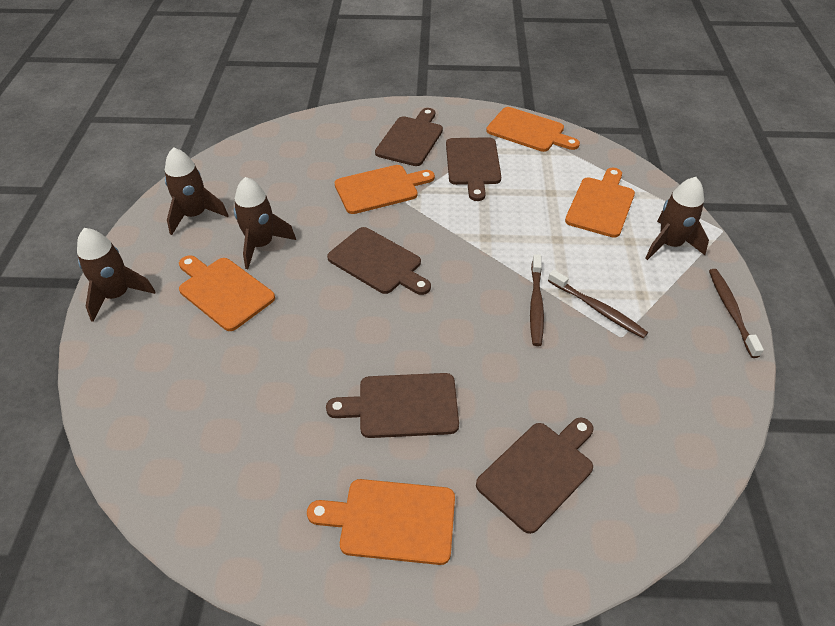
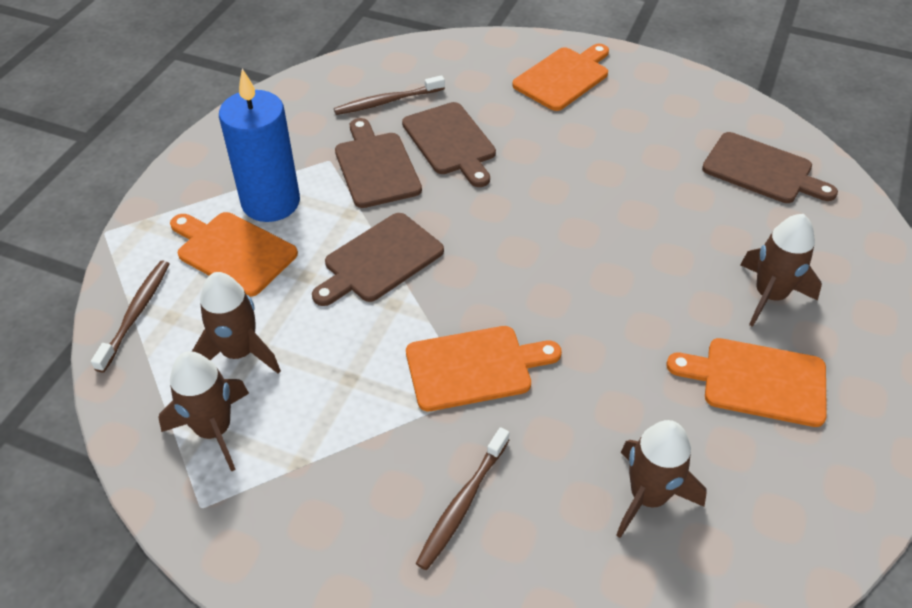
blue candle: none = 0 -> [219,69,300,222] = 1
brown cutting board: [326,373,459,438] [327,227,431,295] [375,108,443,166] [446,137,501,201] [476,417,593,534] = 5 -> [312,213,444,306] [335,118,422,208] [402,102,496,187] [702,132,838,203] = 4
orange cutting board: [179,255,275,331] [307,479,455,565] [334,165,435,214] [486,107,580,152] [565,168,635,238] = 5 -> [170,212,298,297] [406,326,562,411] [512,44,609,111] [666,338,827,427] = 4

